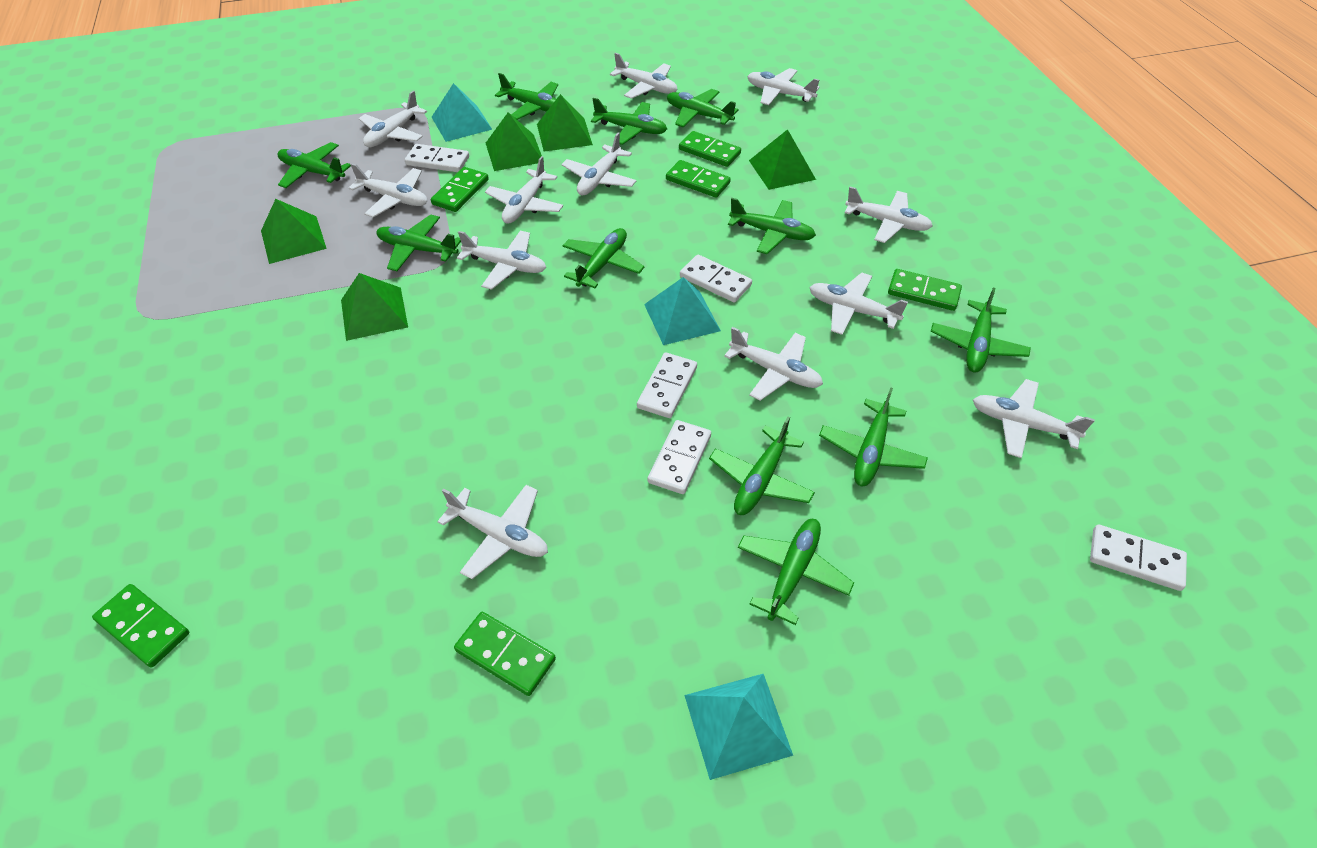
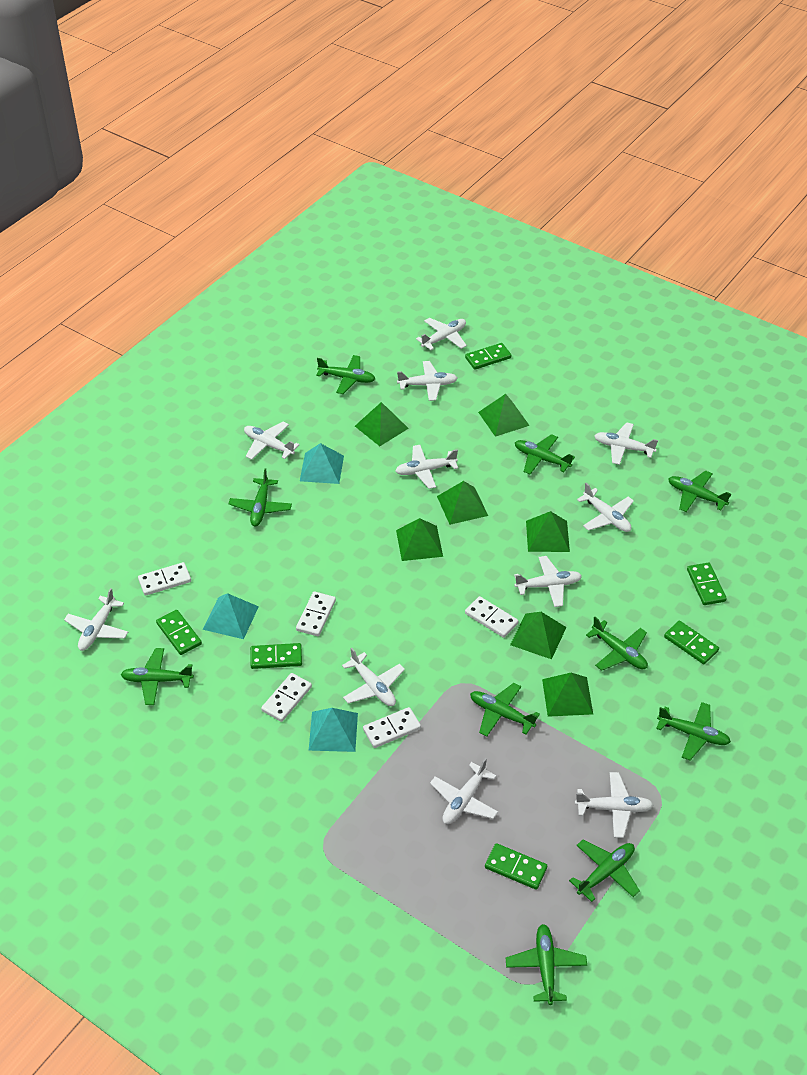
green plane: [278,142,351,188] [376,214,461,271] [495,73,558,120] [563,228,645,288] [591,98,667,145] [667,89,739,127] [709,417,815,515] [728,198,816,254] [738,519,854,625] [819,387,928,486] [931,287,1031,373] = 11 -> [121,648,194,705] [229,468,292,526] [316,355,375,394] [470,683,540,737] [506,924,587,1005] [515,434,575,475] [569,839,640,902] [586,617,648,671] [656,702,731,760] [668,471,731,512] = 10
green pyramid: [261,199,327,264] [341,273,408,341] [486,112,542,171] [537,94,593,152] [749,129,816,190] = 5 -> [355,402,409,446] [396,518,443,561] [437,481,488,525] [478,394,530,437] [510,612,567,659] [526,511,570,552] [542,673,593,717] = 7
white plane: [349,163,427,217] [359,91,427,147] [437,485,548,579] [457,230,546,290] [485,156,563,224] [562,132,637,195] [610,53,677,99] [724,327,823,401] [747,68,819,105] [809,273,908,335] [844,187,933,243] [973,379,1095,458] = 12 -> [64,588,128,651] [244,422,300,460] [342,648,405,706] [395,445,458,489] [397,361,457,401] [416,318,467,350] [430,758,498,824] [514,556,582,607] [575,772,653,838] [577,483,634,532] [594,422,658,465] = 11

